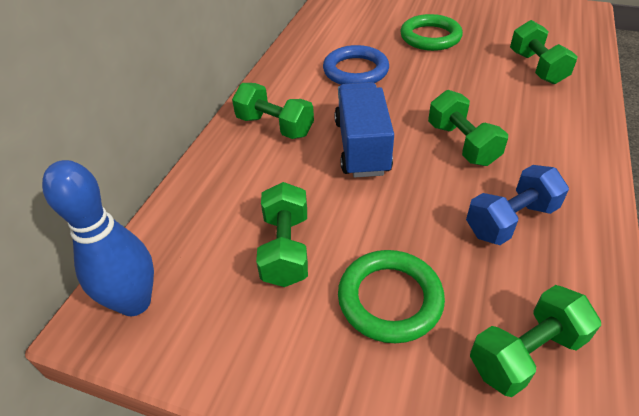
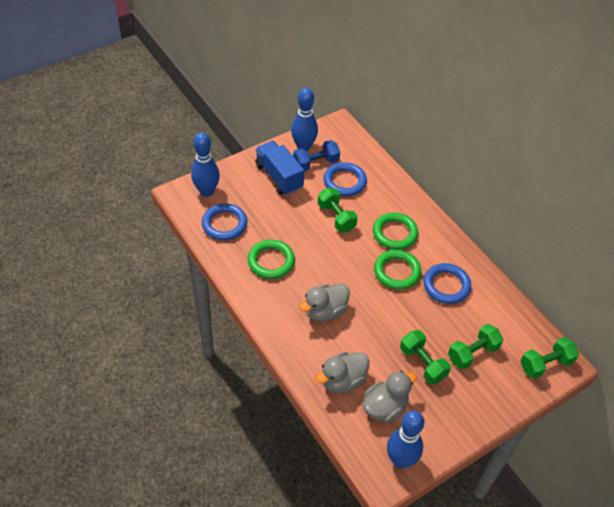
blue bowling pin: [42,160,154,316] = 1 -> [191,132,220,197] [291,88,318,151] [387,410,424,468] = 3
blue ring: [323,45,389,85] = 1 -> [202,203,247,240] [323,162,367,196] [423,263,471,304] = 3
green dumbbell: [232,83,314,139] [256,182,308,287] [428,90,508,166] [470,285,601,397] [510,20,578,84] = 5 -> [318,188,358,232] [400,330,451,384] [448,324,503,370] [521,337,579,379] = 4
green ring: [338,250,445,343] [400,14,463,51] = 2 -> [248,240,295,279] [373,212,418,250] [374,250,421,290] = 3
grey duck: none = 0 -> [299,284,350,322] [316,352,370,393] [363,371,417,423] = 3

